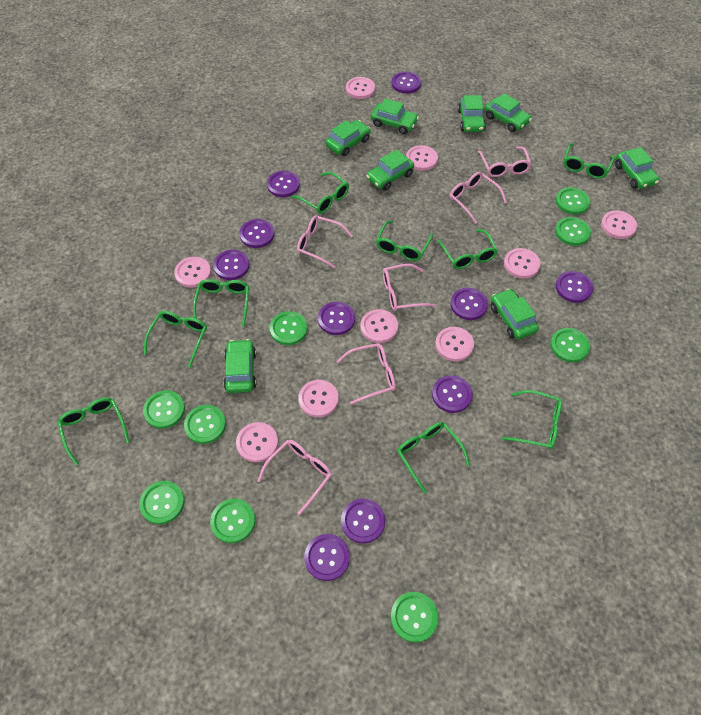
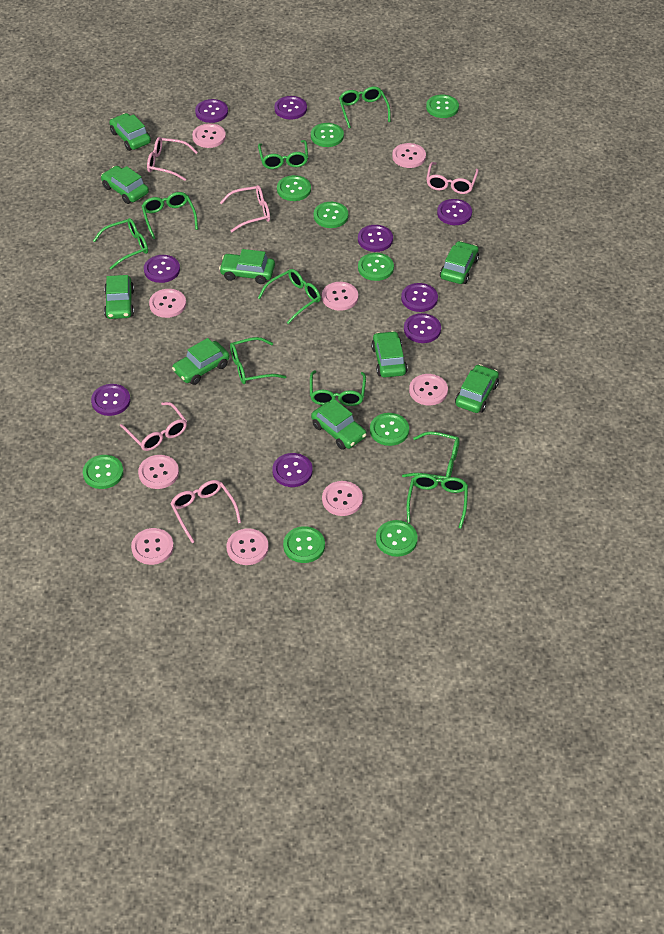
green car: [224,339,256,393] [325,120,371,156] [366,150,414,191] [371,98,419,134] [458,95,486,132] [485,93,532,132] [490,288,539,340] [615,147,659,189] = 8 -> [101,166,149,204] [104,275,134,319] [109,113,151,151] [172,338,230,385] [219,249,275,284] [311,399,367,450] [371,331,408,378] [440,241,479,284] [455,364,499,413] = 9
pink glasses: [257,440,332,515] [297,216,353,269] [337,343,396,405] [383,264,436,311] [449,172,507,224] [478,146,532,177] = 6 -> [120,402,187,451] [147,137,198,181] [170,480,241,543] [220,185,270,232] [426,162,479,194] = 5
purple button: [213,250,250,280] [239,219,274,248] [267,171,300,197] [304,534,350,581] [318,302,355,335] [341,499,385,543] [392,72,421,94] [432,375,473,413] [450,288,488,320] [556,271,594,303] = 10 -> [91,384,130,416] [144,255,180,283] [195,99,228,123] [272,453,313,487] [274,96,307,120] [358,225,393,252] [401,283,438,312] [404,313,441,343] [437,199,472,225] = 9

